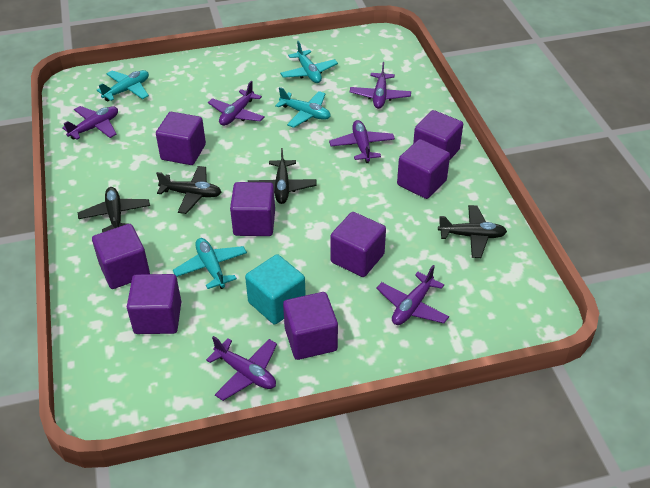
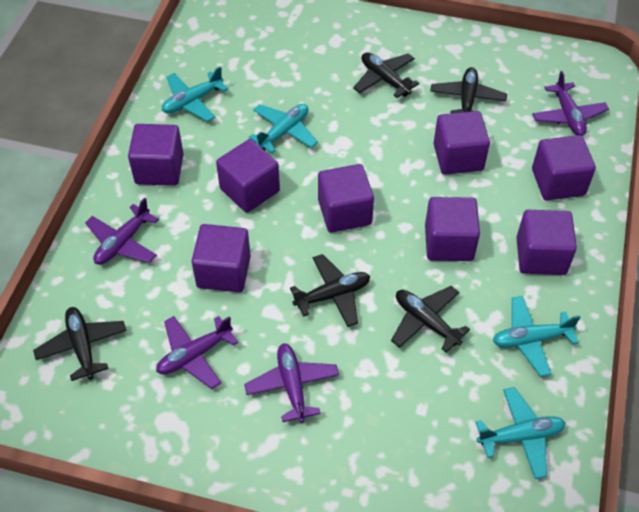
black plane: [78,187,150,233] [156,166,221,214] [248,148,317,204] [438,205,507,258] = 4 -> [33,307,127,381] [290,254,370,327] [353,52,419,98] [391,286,470,352] [430,67,507,115] = 5
purple plane: [62,106,118,140] [206,336,277,401] [208,81,265,126] [329,120,395,163] [350,62,411,109] [376,265,449,325] = 6 -> [85,198,159,265] [156,316,238,389] [244,343,339,423] [532,71,609,136] = 4
turquoise cube: [245,254,306,325] = 1 -> none = 0

